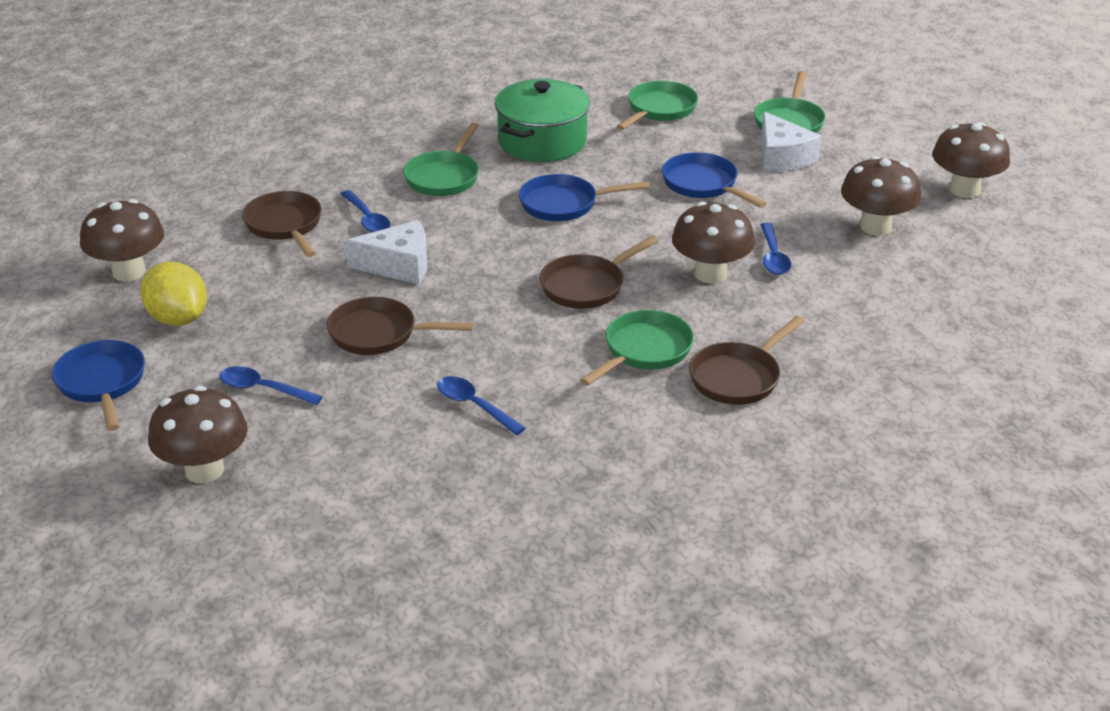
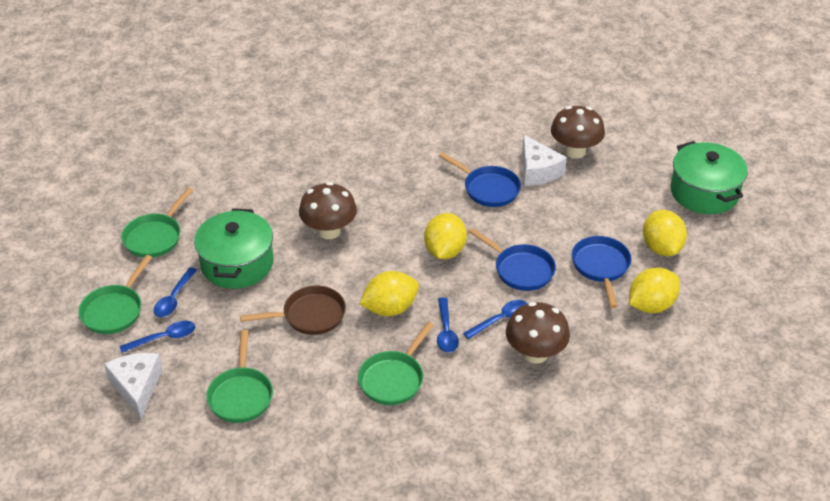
brown mushroom: [80,199,164,281] [148,386,248,483] [672,202,755,284] [841,156,921,236] [932,122,1010,198] = 5 -> [299,182,357,239] [506,302,570,364] [551,106,605,159] = 3
brown pan: [242,191,322,257] [327,297,474,355] [540,236,659,309] [689,316,805,405] = 4 -> [240,286,346,335] = 1
green pot: [495,79,590,162] = 1 -> [194,208,274,289] [670,141,748,214] = 2
yellow lemon: [140,262,207,326] = 1 -> [359,271,419,316] [424,213,467,259] [629,267,680,313] [643,210,687,256] = 4

